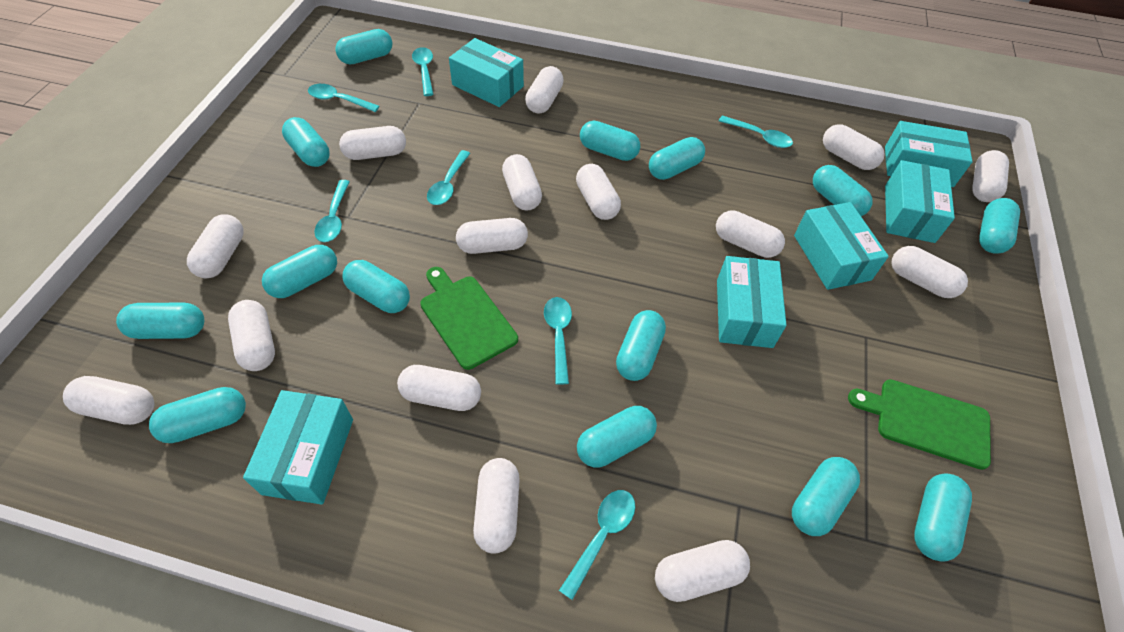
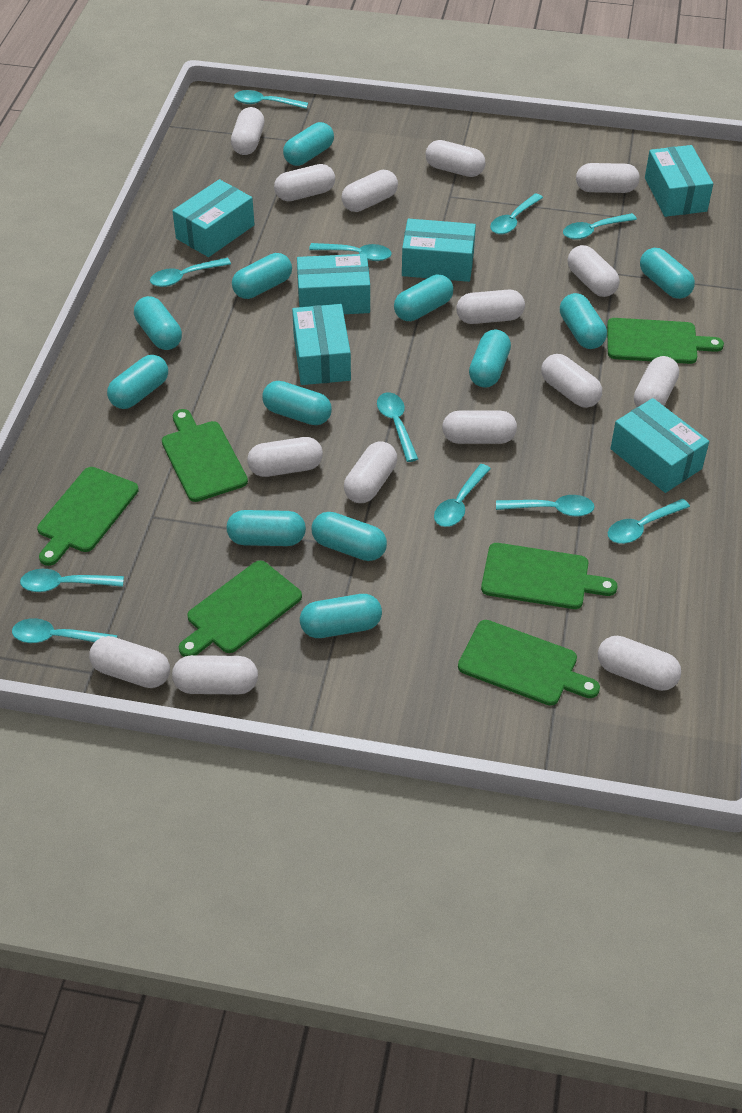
green cutting board: [420,267,518,370] [848,379,991,470] = 2 -> [37,467,139,566] [162,409,248,502] [179,560,302,657] [458,620,600,706] [481,543,618,609] [607,318,724,364] = 6
turquoise capsule: [116,303,204,339] [149,387,246,443] [262,245,337,298] [282,117,330,167] [335,29,392,64] [343,260,410,313] [577,406,657,467] [580,121,640,161] [616,310,666,381] [649,137,705,180] [792,457,860,536] [813,165,873,216] [914,473,972,562] [979,198,1020,254] = 14 -> [107,355,168,409] [134,296,182,350] [227,510,306,546] [232,253,292,299] [262,381,332,425] [283,122,334,166] [300,594,382,638] [312,512,387,561] [394,274,453,321] [469,329,511,388] [560,293,607,349] [640,248,695,299] = 12
turquoise spoon: [308,84,380,112] [314,180,350,242] [412,47,433,96] [427,150,470,205] [544,297,572,385] [559,490,635,600] [719,116,793,148] = 7 -> [12,618,118,643] [20,569,124,592] [150,258,231,287] [234,90,308,109] [309,243,391,261] [377,392,418,462] [434,464,491,527] [490,193,543,234] [496,495,595,517] [563,213,637,240] [608,499,690,544] = 11

